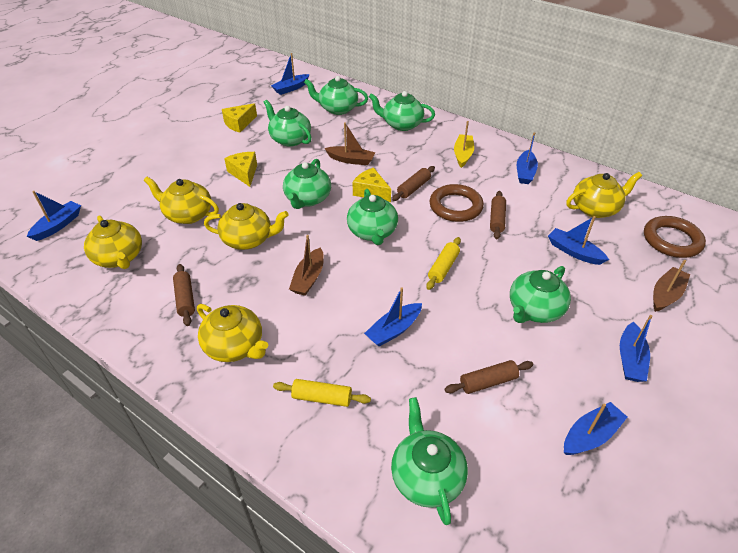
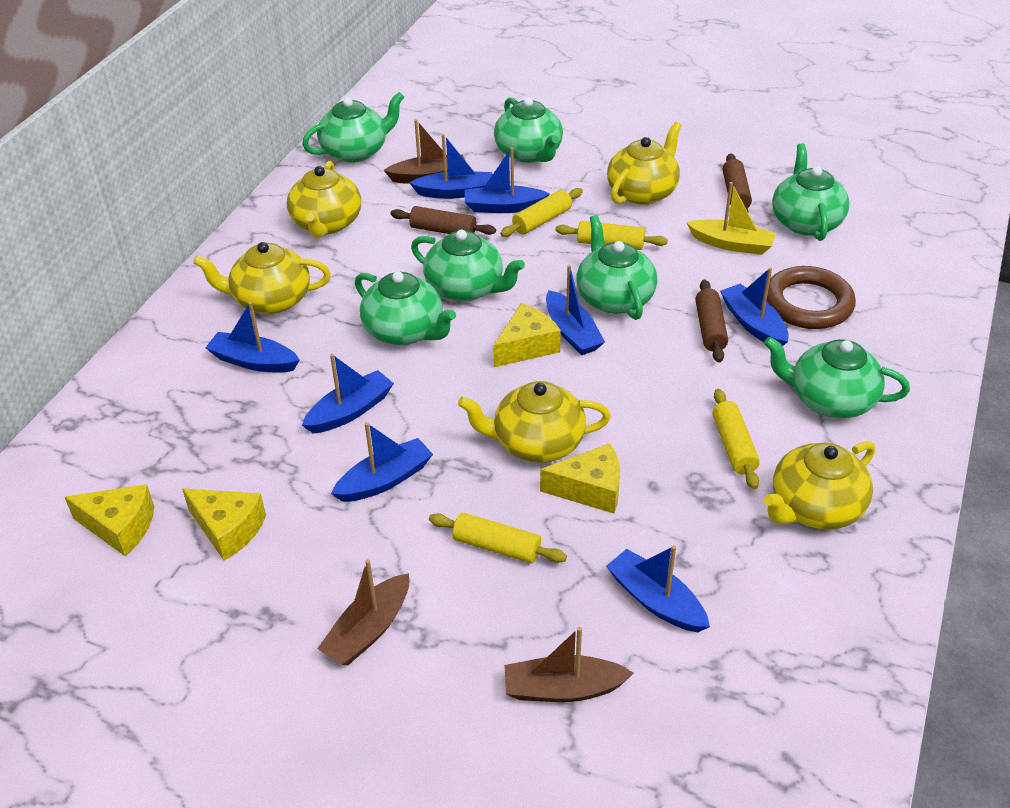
blue boat: [27,191,81,241] [271,53,310,95] [364,287,422,347] [517,132,538,184] [548,216,609,265] [564,402,627,455] [620,315,652,382] = 7 -> [205,302,300,373] [302,354,394,433] [331,422,433,502] [409,134,492,199] [465,147,550,213] [546,265,605,355] [606,545,710,632] [720,268,789,346] = 8
brown ring: [430,184,484,222] [644,216,706,258] = 2 -> [766,266,856,329] = 1
brown rolling pin: [173,264,195,326] [392,166,435,201] [445,360,533,394] [490,191,506,239] = 4 -> [391,206,496,235] [695,279,728,363] [723,153,752,212] = 3
yellow cheese: [222,103,257,132] [224,152,257,187] [353,168,391,202] = 3 -> [65,484,154,556] [182,488,266,561] [493,303,561,367] [540,443,620,513] = 4
yellow rolling pin: [273,379,371,407] [426,237,461,290] = 2 -> [429,512,567,563] [500,188,583,237] [555,221,668,250] [713,389,760,489] = 4

